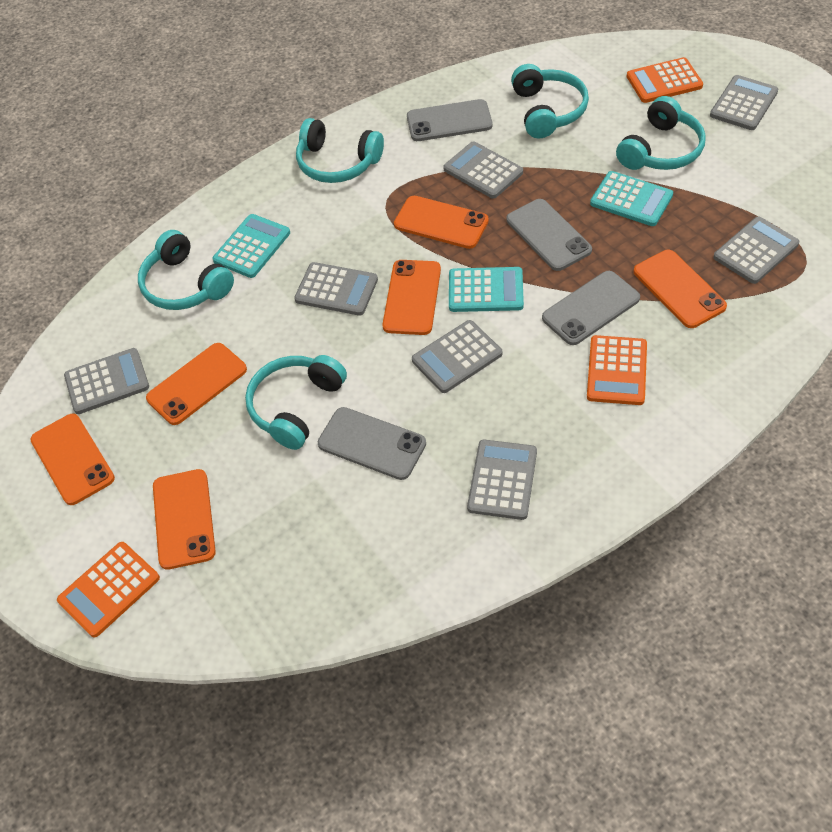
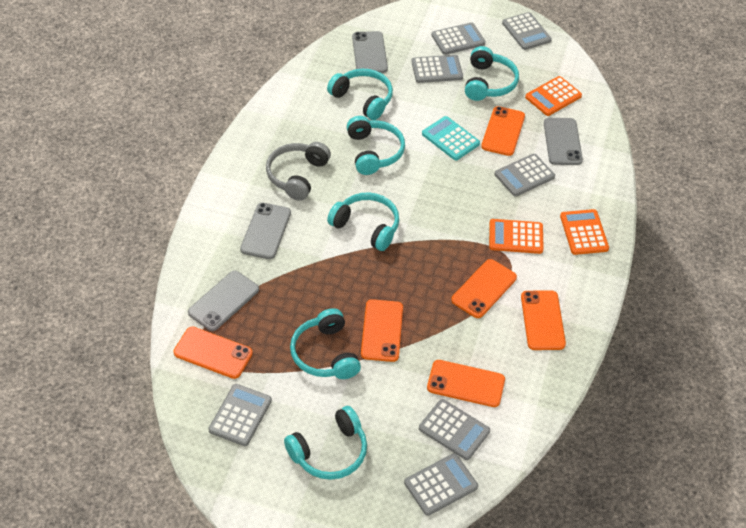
grey headphones: none = 0 -> [266,142,331,201] = 1
turquoise calculator: [212,214,290,278] [449,267,524,312] [590,171,673,226] = 3 -> [422,116,480,160] = 1
turquoise headphones: [138,230,234,310] [245,355,347,450] [296,118,384,183] [511,64,589,138] [616,96,706,170] = 5 -> [284,406,367,480] [290,308,361,379] [327,69,393,120] [327,192,399,251] [347,116,405,175] [465,46,519,101] = 6

